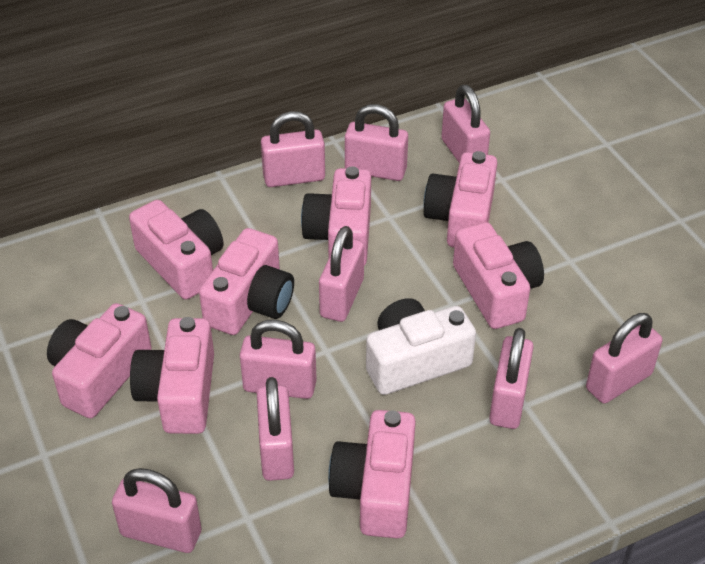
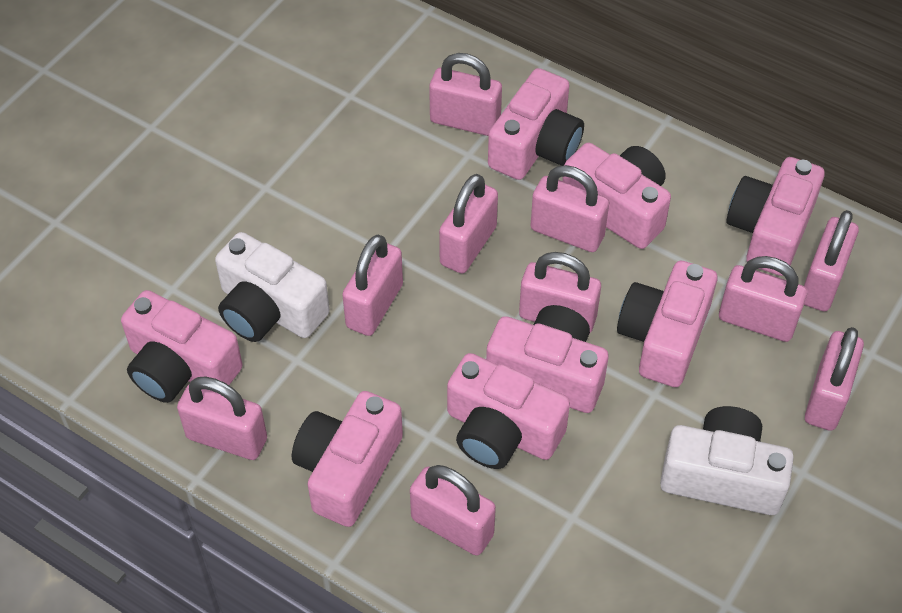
pink padlock: [112,468,201,553] [240,320,317,399] [257,377,294,481] [261,111,325,187] [319,226,364,322] [345,104,408,181] [441,85,490,163] [489,328,534,429] [586,313,663,404] = 9 -> [177,377,267,460] [342,235,403,336] [410,465,496,556] [429,53,502,136] [439,174,498,274] [519,252,601,334] [530,165,610,252] [719,256,807,342] [804,210,859,311] [805,327,864,431] = 10
white camera: [366,298,476,395] = 1 -> [215,232,330,342] [660,406,794,515] = 2

